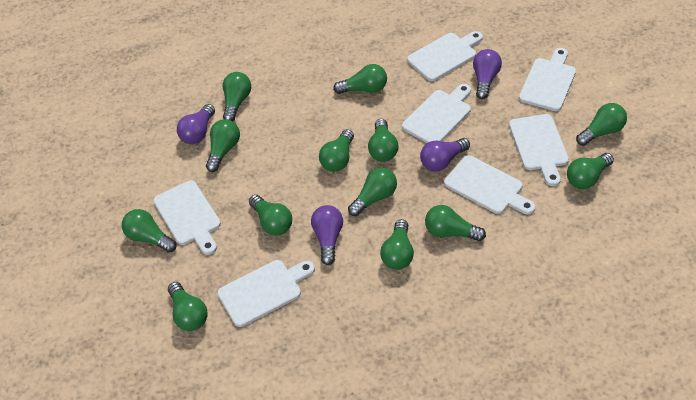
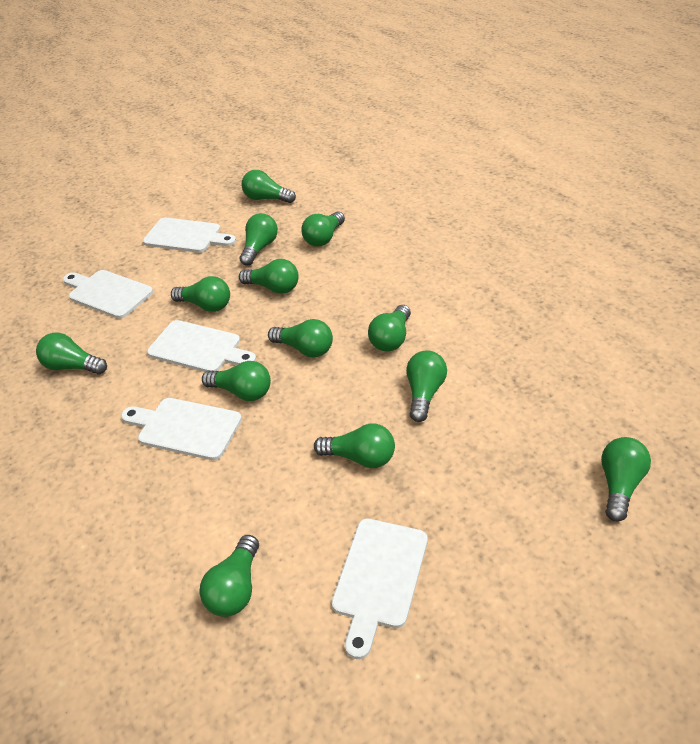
purple light bulb: [177,104,215,144] [311,205,343,265] [420,138,470,171] [473,49,502,99] = 4 -> none = 0
white cutting board: [153,180,221,255] [218,260,315,327] [402,84,471,143] [407,31,483,81] [444,155,535,214] [509,114,569,186] [519,48,576,111] = 7 -> [63,270,153,319] [121,398,242,460] [143,218,236,253] [147,320,256,372] [332,519,428,659] = 5

